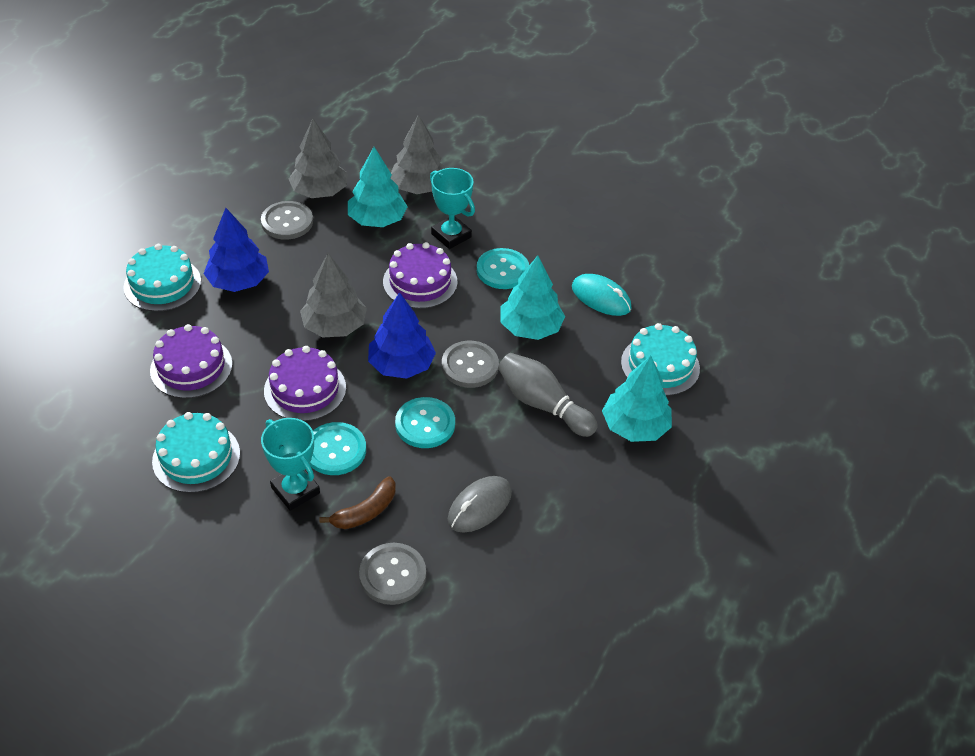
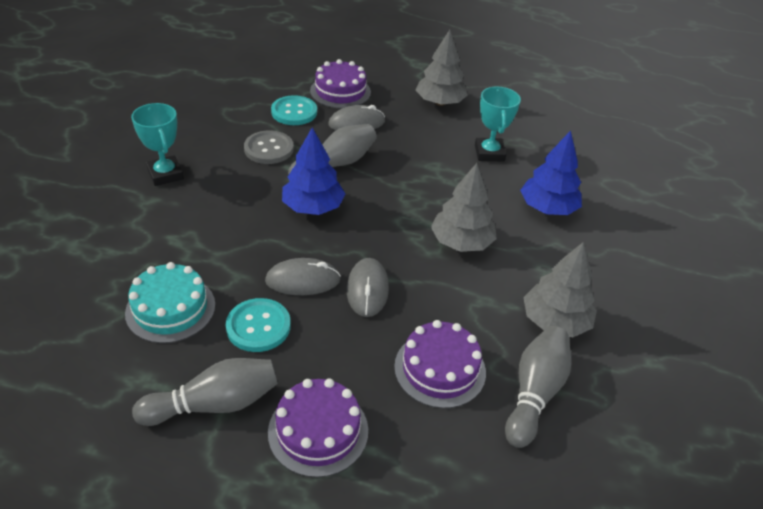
brown banana: [319,476,396,529] = 1 -> none = 0
grey bowling pin: [498,353,598,437] = 1 -> [132,358,278,426] [288,124,377,174] [505,326,571,448] = 3
grey button: [261,201,313,240] [359,543,426,605] [442,341,499,388] = 3 -> [244,130,294,164] = 1
grey mouse: [448,476,512,533] = 1 -> [265,258,341,295] [328,105,385,130] [347,258,389,317] = 3
turquoise button: [309,422,366,475] [395,397,455,448] [477,248,529,289] = 3 -> [226,298,291,352] [271,95,317,125] = 2
turquoise cake: [124,244,201,311] [152,412,240,493] [621,323,700,396] = 3 -> [125,262,215,343] = 1
turquoise mouse: [572,274,632,316] = 1 -> none = 0
turquoise tree: [348,147,408,227] [500,255,565,340] [602,356,672,442] = 3 -> none = 0

